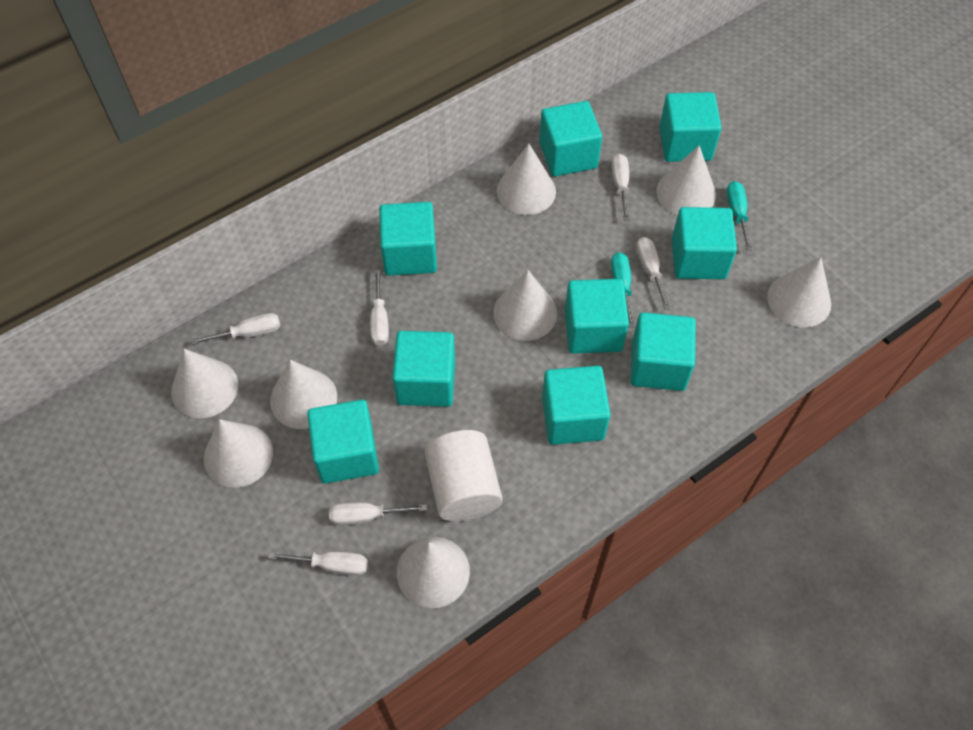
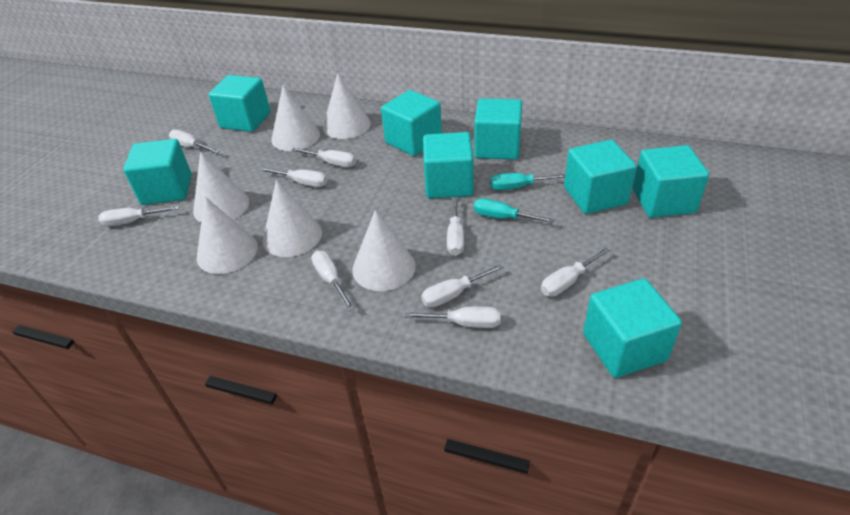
turquoise cube: [307,400,379,484] [379,202,437,276] [392,331,455,407] [540,101,602,176] [542,366,610,445] [565,279,629,354] [630,312,696,391] [659,92,722,162] [672,207,737,279] = 9 -> [123,139,192,205] [208,75,271,132] [381,90,442,156] [423,132,474,198] [474,98,522,160] [564,140,637,214] [583,278,682,378] [633,145,709,218] = 8
white cone: [171,349,238,418] [204,419,273,488] [270,360,337,429] [397,537,470,608] [493,270,557,341] [497,144,556,215] [656,145,716,215] [767,257,831,327] = 8 -> [193,152,249,222] [197,196,258,274] [263,180,322,257] [271,85,320,151] [323,73,371,139] [352,210,416,291] = 6
white cylinder: [425,430,502,521] = 1 -> none = 0
white screwdriver: [191,313,280,345] [268,552,368,576] [329,503,427,525] [370,270,389,346] [611,154,629,221] [636,237,671,310] = 6 -> [98,206,179,226] [169,130,220,153] [260,168,327,187] [291,148,356,167] [311,251,355,311] [405,306,501,328] [421,264,503,307] [447,197,464,256] [541,248,610,297] = 9

